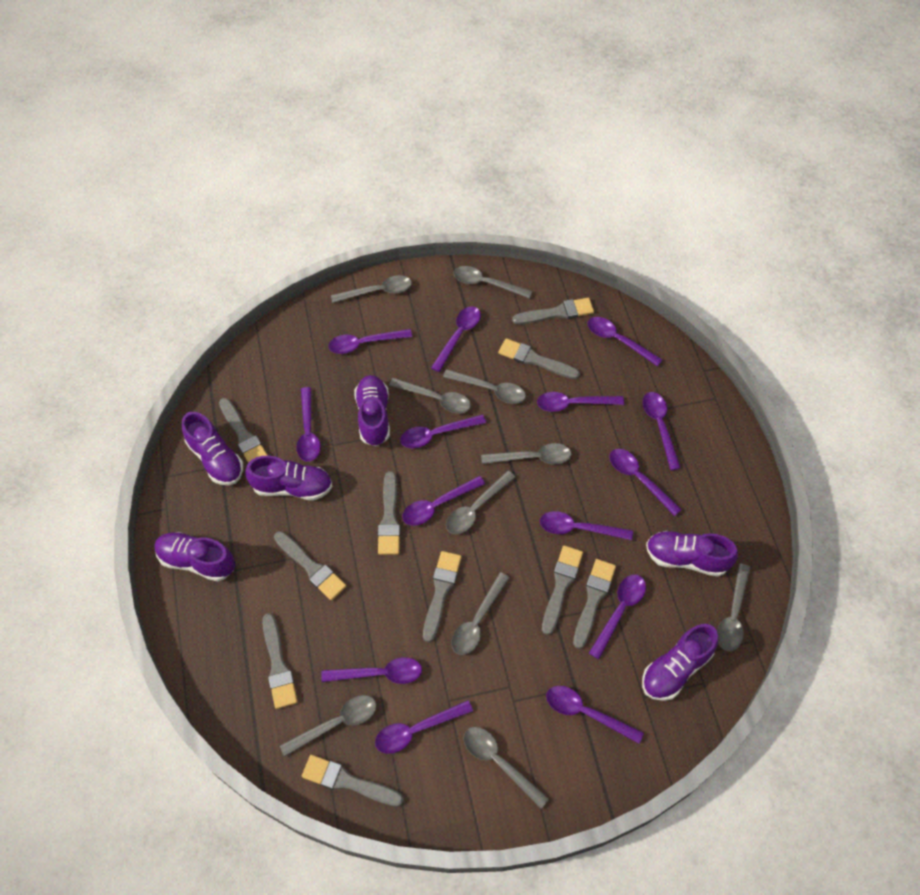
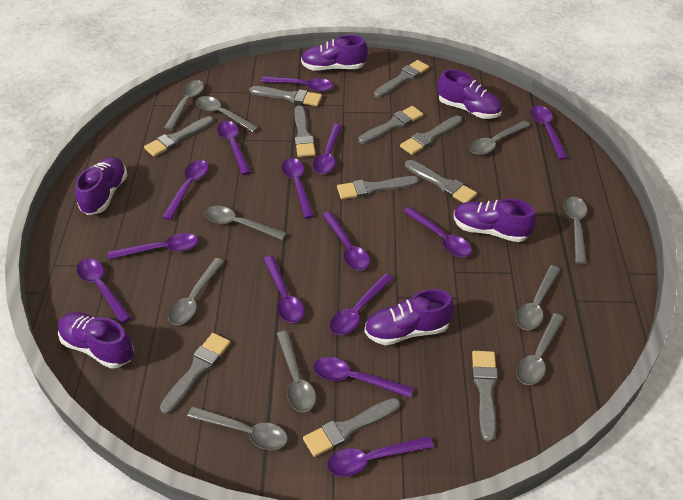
grey brush: [219,398,268,463] [262,613,298,709] [274,531,346,600] [302,755,404,807] [378,471,400,555] [423,551,462,642] [498,338,580,379] [512,298,594,324] [542,546,583,635] [573,559,616,649] = 10 -> [144,116,214,157] [160,333,231,414] [249,86,322,106] [294,105,316,157] [303,398,400,457] [337,176,419,199] [358,106,423,144] [374,60,429,98] [400,116,462,155] [405,160,477,203] [472,351,498,442] = 11

